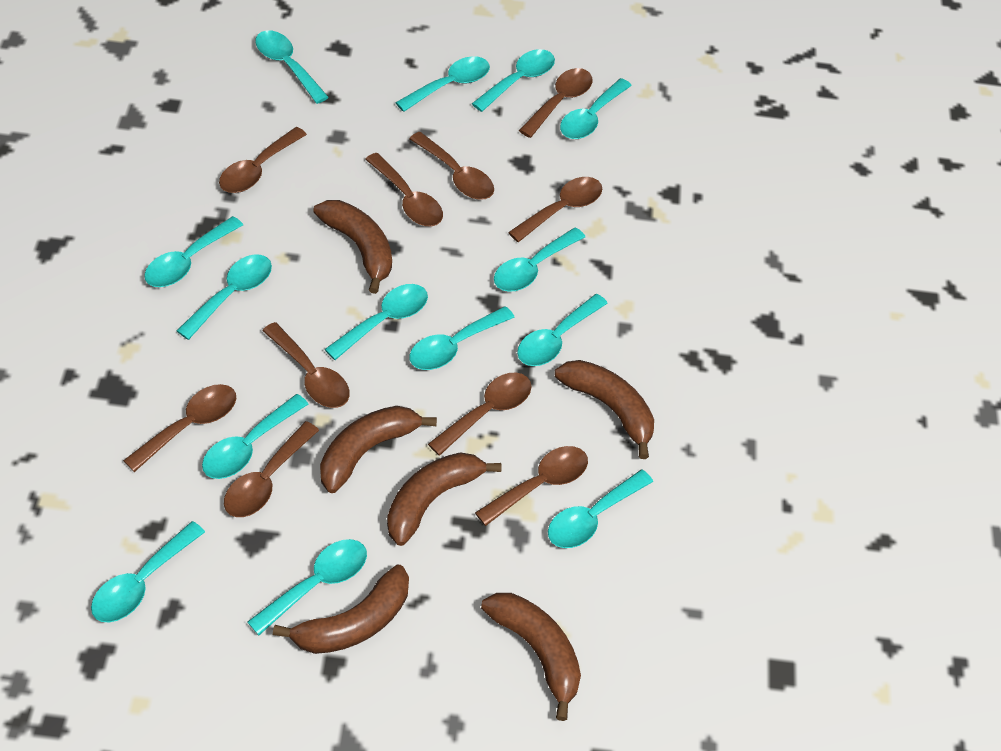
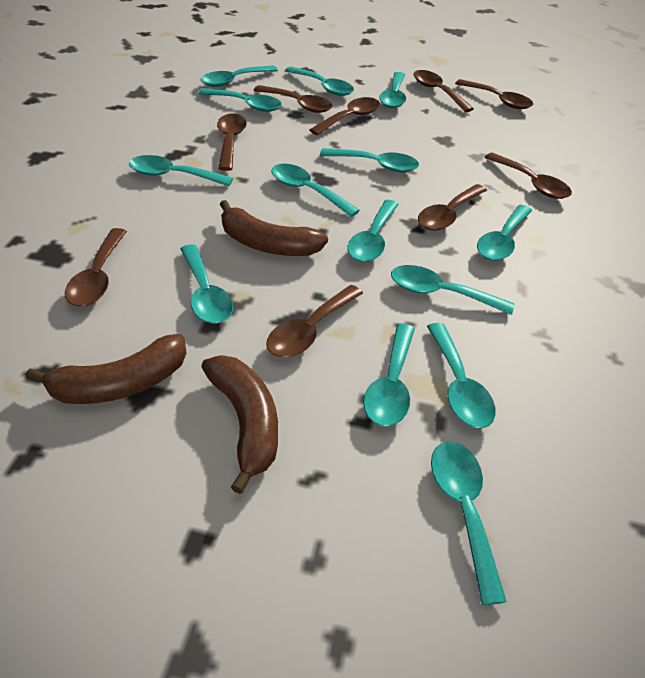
brown banana: [273,565,409,654] [313,200,392,294] [320,406,437,493] [387,452,502,546] [481,593,581,721] [555,360,654,459] = 6 -> [26,334,187,404] [201,355,278,494] [220,200,328,256] = 3
brown spoon: [123,384,236,472] [219,127,307,193] [224,421,319,517] [262,322,350,408] [365,153,443,226] [409,132,494,200] [428,372,532,456] [475,446,588,526] [508,177,602,242] [519,68,593,138] = 10 -> [65,228,127,306] [217,113,247,171] [254,85,333,113] [266,285,363,357] [310,97,380,136] [413,70,474,112] [418,184,487,231] [455,79,533,109] [485,153,572,199] = 9

